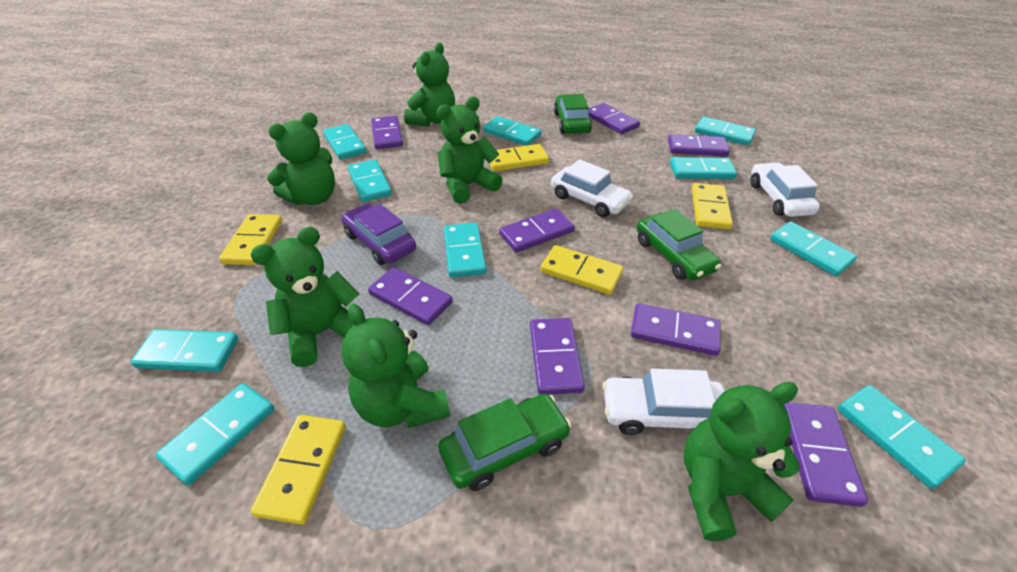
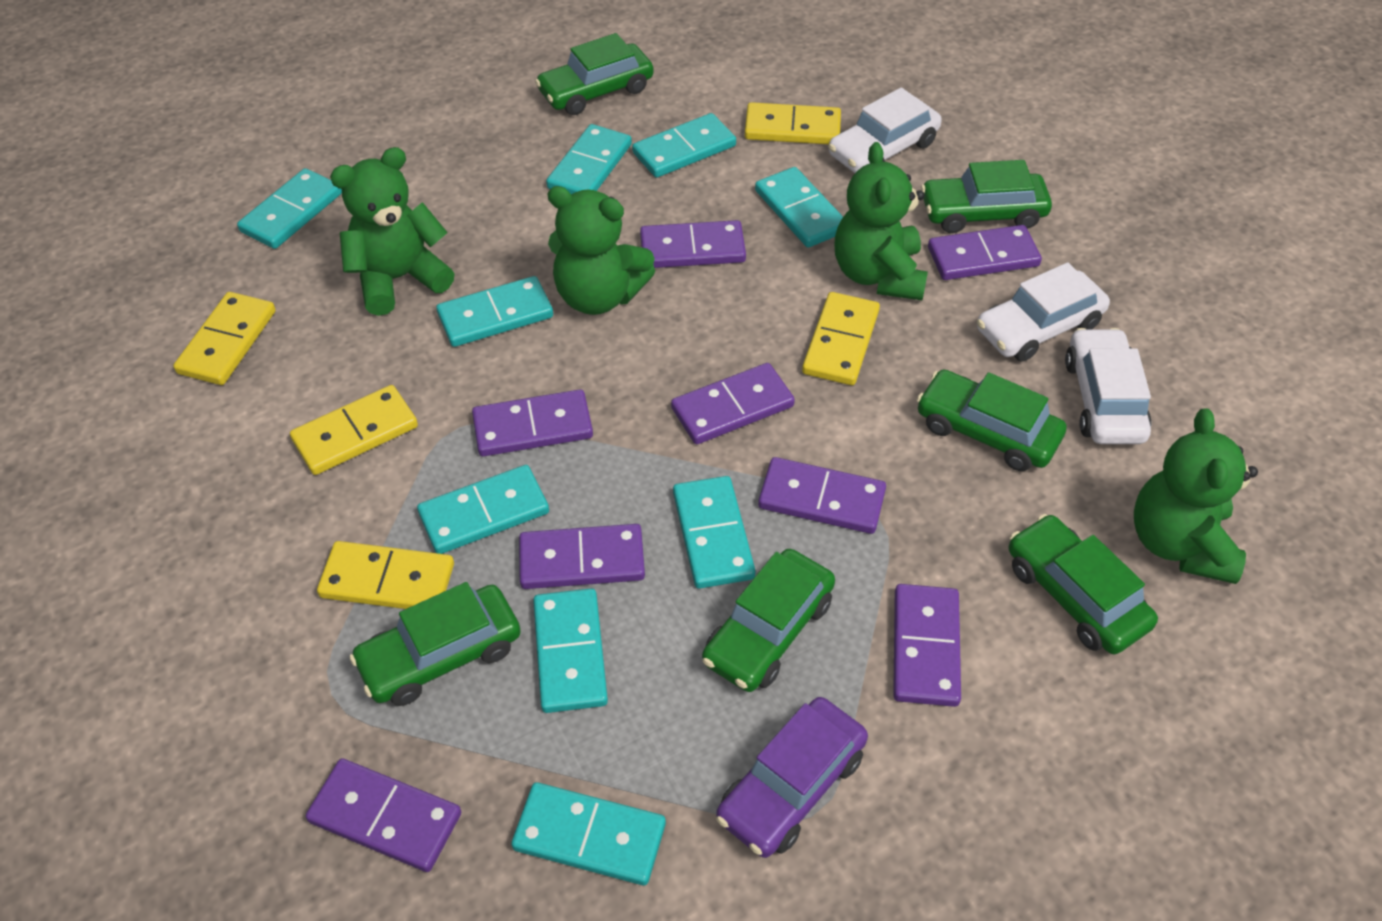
green car: [438,394,571,491] [554,94,592,134] [637,209,722,280] = 3 -> [350,582,521,706] [535,33,654,115] [702,549,835,692] [917,370,1067,471] [921,160,1052,233] [1009,514,1158,654] = 6
green teddy bear: [250,227,360,367] [267,112,335,205] [341,304,450,428] [404,43,455,126] [436,97,502,204] [684,382,801,541] = 6 -> [330,147,455,316] [547,186,655,315] [835,142,928,300] [1134,409,1258,584] = 4
turquoise domino: [131,329,238,372] [155,383,274,485] [323,124,366,160] [348,159,392,202] [444,223,487,278] [483,116,542,146] [670,157,737,179] [695,117,756,146] [770,221,857,276] [838,385,966,489] = 10 -> [237,168,342,249] [417,465,549,554] [436,276,553,347] [511,782,666,885] [533,588,608,713] [546,124,632,194] [632,113,736,178] [673,476,756,589] [755,167,843,248] = 9

